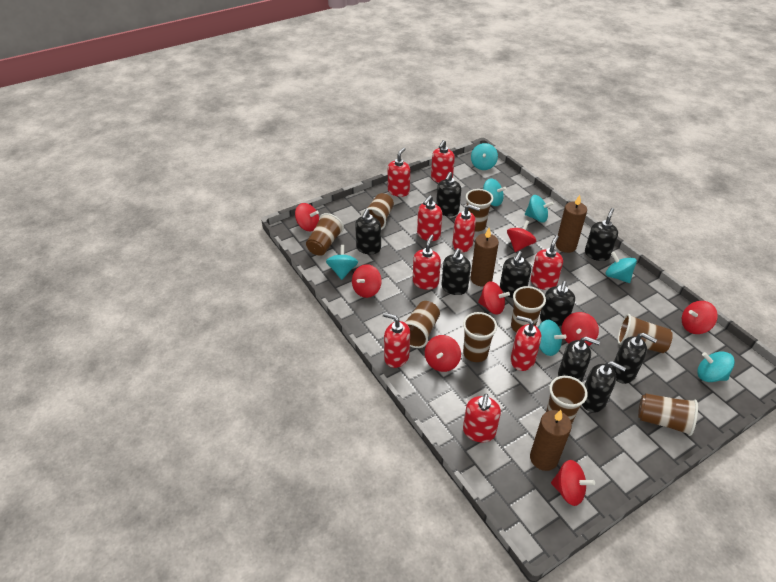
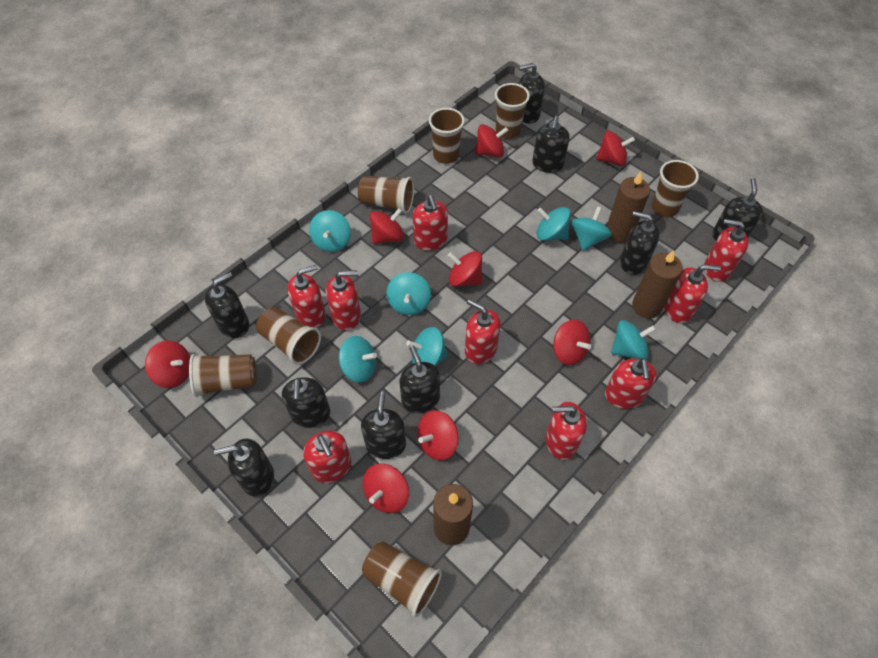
brown cup: [306,213,344,256] [361,193,394,230] [404,301,440,348] [463,312,497,362] [466,189,493,232] [511,286,546,333] [546,376,588,424] [618,314,673,353] [638,393,698,436] = 9 -> [189,354,257,397] [256,307,321,365] [358,176,414,214] [362,542,442,617] [429,108,465,164] [495,83,530,139] [652,160,699,217] = 7

